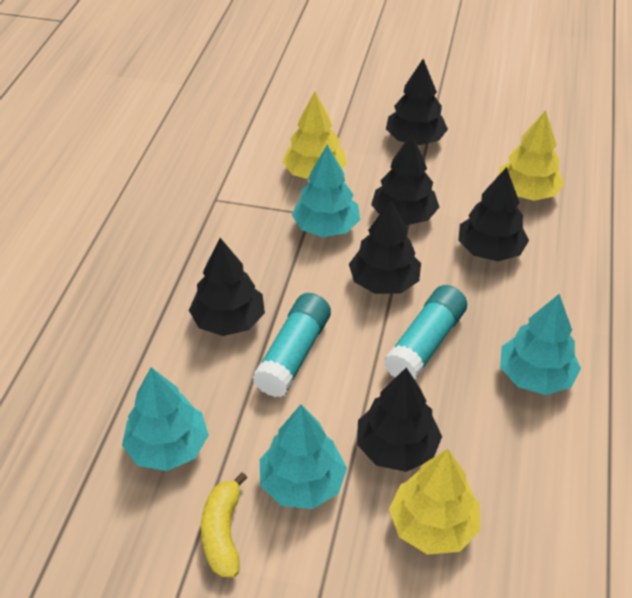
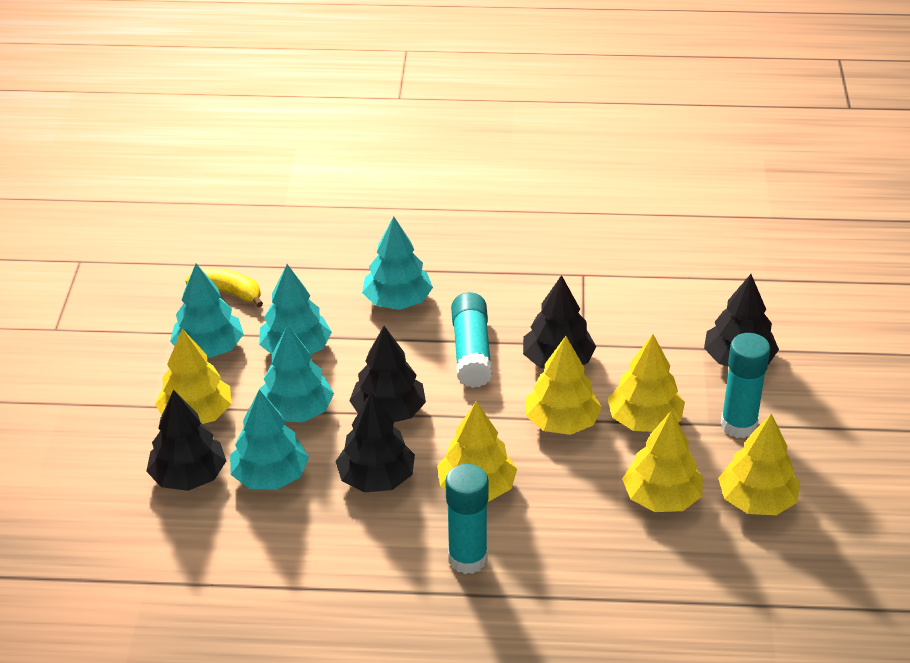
black tree: [189,238,265,336] [349,199,421,294] [357,367,442,472] [371,133,439,225] [386,59,448,145] [458,167,529,261] = 6 -> [146,390,226,491] [335,392,415,492] [349,326,426,422] [523,275,596,369] [704,274,779,366] = 5
turquoise glue stick: [253,293,331,397] [384,285,467,380] = 2 -> [445,464,488,574] [451,292,493,388] [721,333,770,438] = 3
turquoise tree: [122,367,209,471] [260,405,347,509] [292,145,360,237] [500,294,581,395] = 4 -> [170,264,244,359] [230,390,309,490] [259,264,332,355] [259,325,334,423] [362,216,433,310] = 5
yellow tree: [282,91,347,179] [389,449,480,555] [498,110,564,201] = 3 -> [155,329,231,424] [437,401,517,502] [526,336,602,435] [608,334,685,432] [623,411,703,512] [718,413,800,515] = 6

